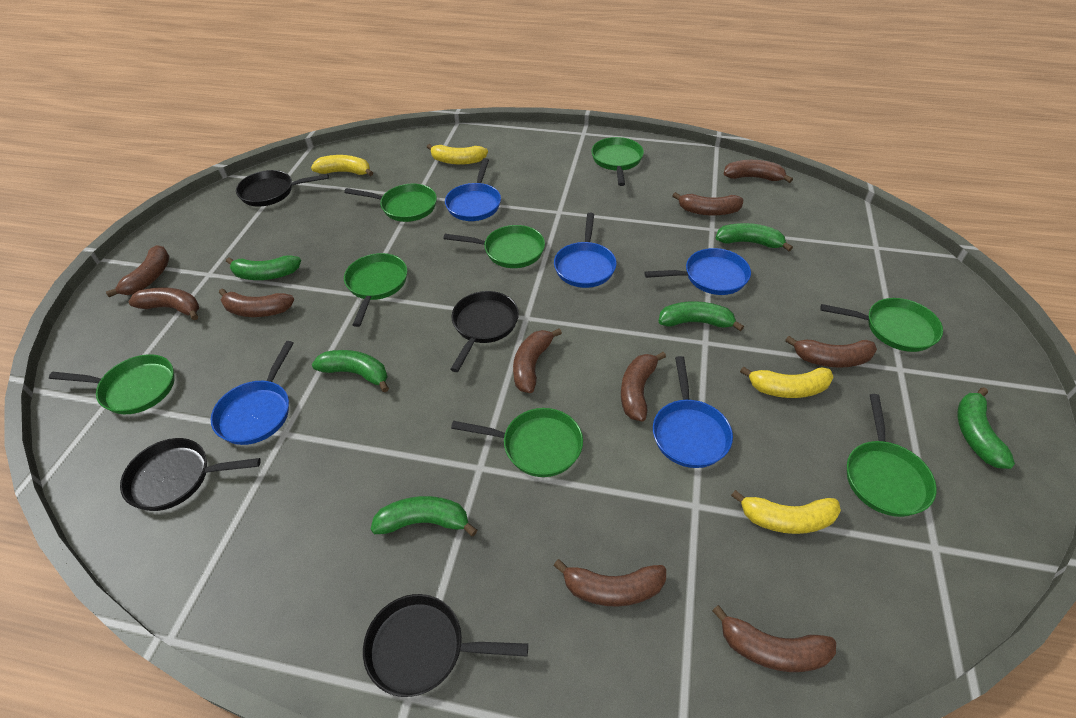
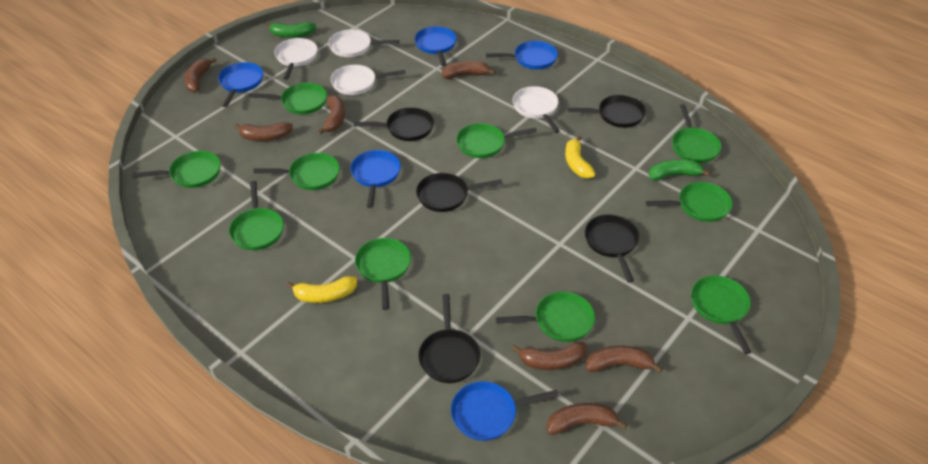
black pan: [120,438,261,511] [236,170,329,207] [363,594,528,697] [450,291,519,372] = 4 -> [354,107,434,141] [416,173,503,212] [418,294,480,383] [568,95,646,128] [585,214,639,283] = 5
brown banana: [106,245,169,297] [128,287,199,320] [219,288,294,317] [513,328,562,393] [553,559,666,607] [621,352,666,421] [672,192,743,216] [712,605,836,672] [724,160,793,183] [785,336,877,368] = 10 -> [184,57,216,93] [234,122,293,141] [318,95,345,135] [442,61,496,79] [512,342,587,370] [547,403,627,435] [586,346,663,373] = 7
green banana: [226,255,301,280] [312,350,389,393] [371,496,477,536] [658,301,744,331] [716,223,793,251] [957,387,1015,469] = 6 -> [266,22,316,38] [649,159,710,181] = 2
green pan: [49,354,175,414] [344,184,437,222] [344,253,407,327] [443,225,545,268] [451,408,583,477] [591,137,644,186] [820,298,943,352] [847,394,937,517] = 8 -> [132,151,221,188] [229,181,284,250] [249,83,327,114] [254,153,340,190] [355,238,411,310] [456,123,537,158] [496,292,595,342] [646,182,733,222] [672,104,721,163] [691,275,751,354] = 10
white pan: none = 0 -> [274,38,318,80] [328,30,399,57] [331,65,406,95] [513,86,560,133] = 4
yellow banana: [311,155,373,176] [427,144,488,165] [731,490,841,534] [740,366,834,398] = 4 -> [286,276,357,303] [565,135,595,178] = 2

